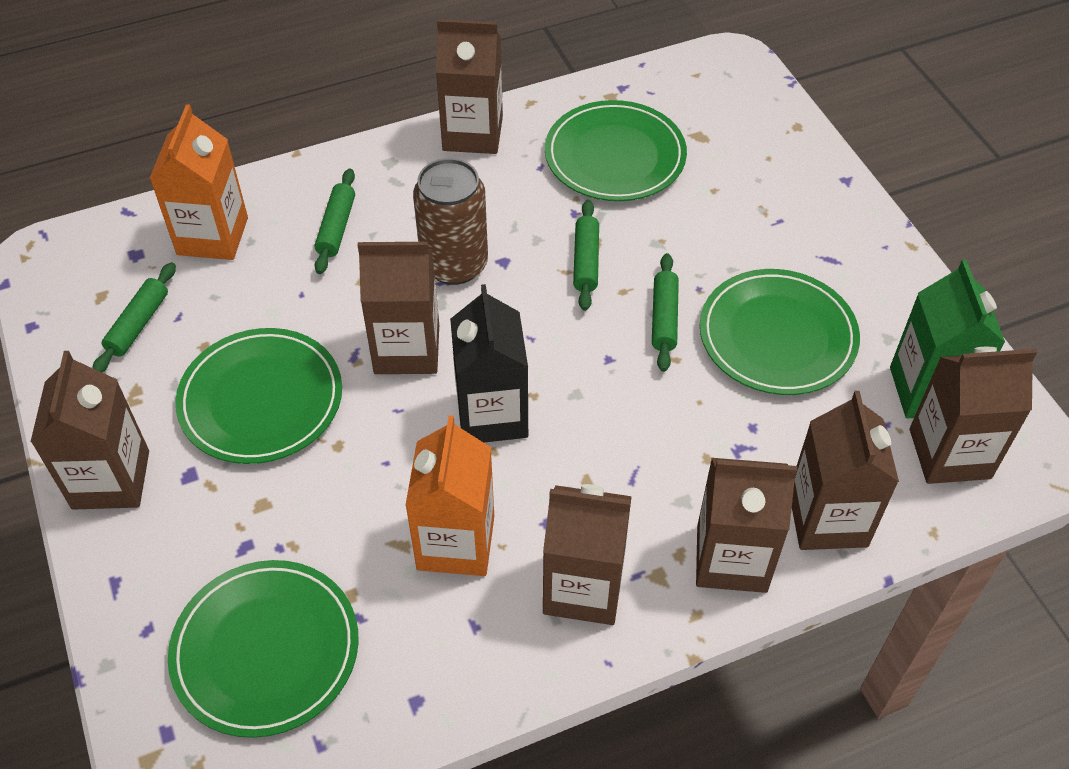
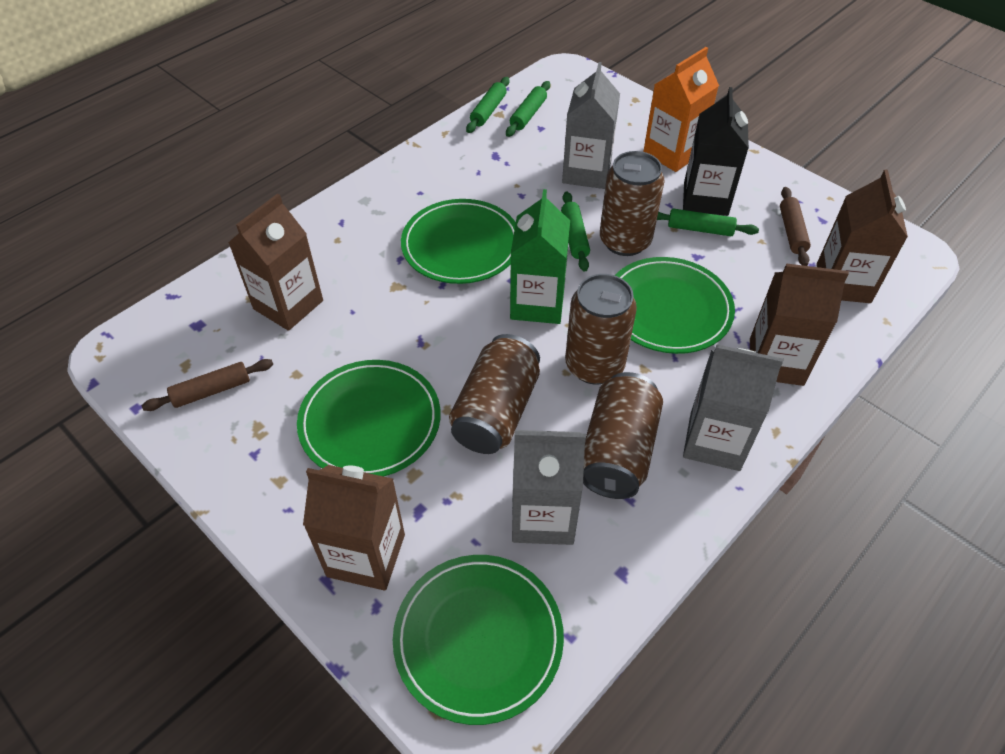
brown can: [413,158,488,285] = 1 -> [449,334,540,454] [565,274,637,385] [583,372,663,499] [600,151,664,256] = 4
brown carton: [31,351,149,510] [358,241,439,374] [436,19,503,154] [543,484,632,625] [696,458,797,593] [792,391,899,550] [910,347,1037,484] = 7 -> [228,194,323,331] [303,465,405,591] [750,263,849,386] [817,169,908,303] = 4
brown rolling pin: none = 0 -> [142,359,273,411] [780,187,811,266] = 2
grey carton: none = 0 -> [512,430,586,545] [562,62,620,189] [683,345,783,471] = 3
orange carton: [149,104,248,260] [405,415,494,576] = 2 -> [643,47,719,172] = 1

